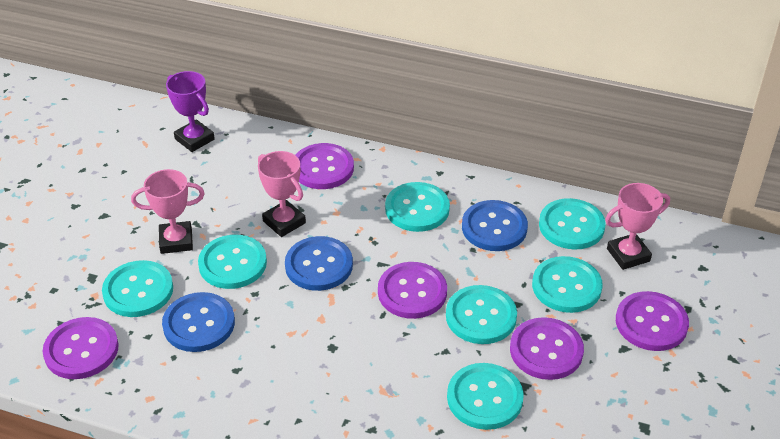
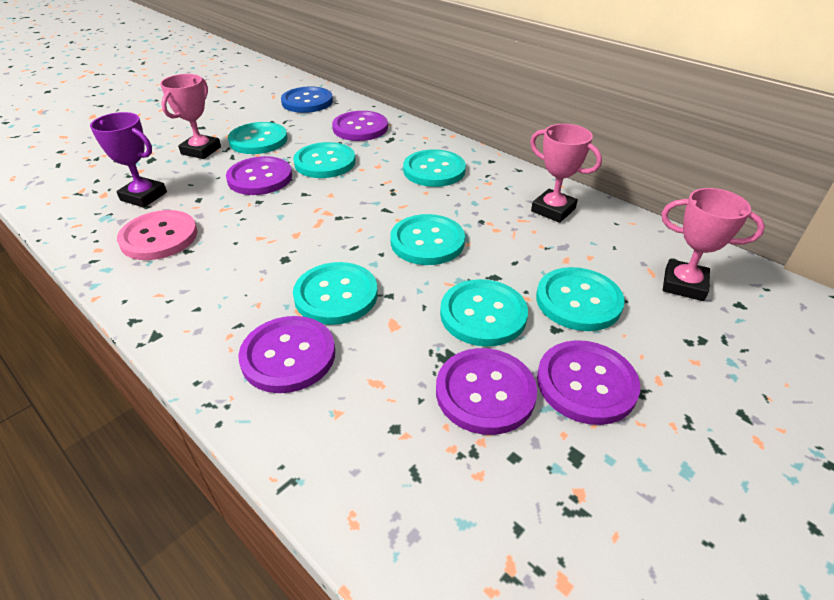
blue button: [162,292,235,352] [285,236,353,291] [462,200,528,251] = 3 -> [281,87,333,113] = 1
pink button: none = 0 -> [117,210,197,260] = 1

